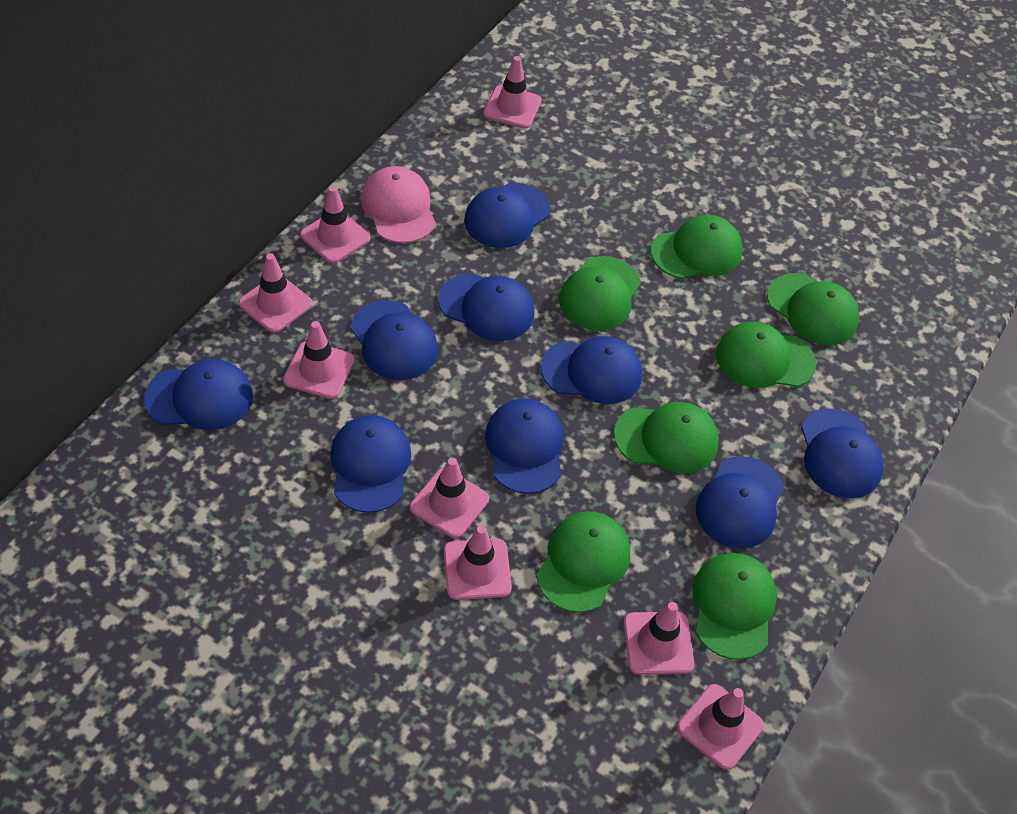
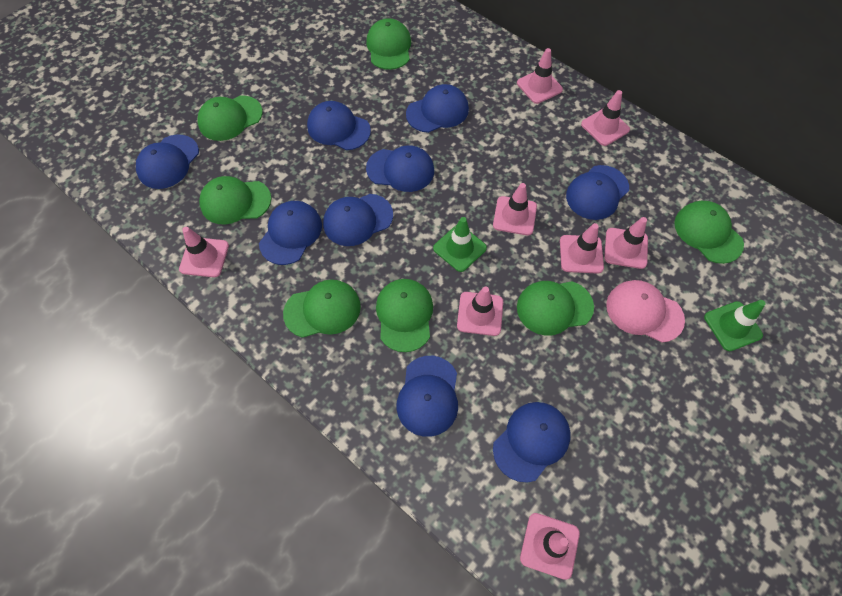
green traffic cone: none = 0 -> [433,217,487,272] [704,300,766,351] = 2

